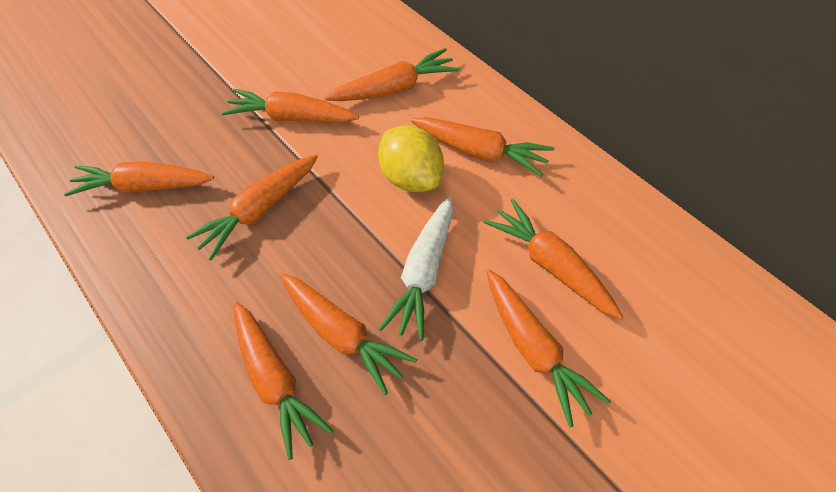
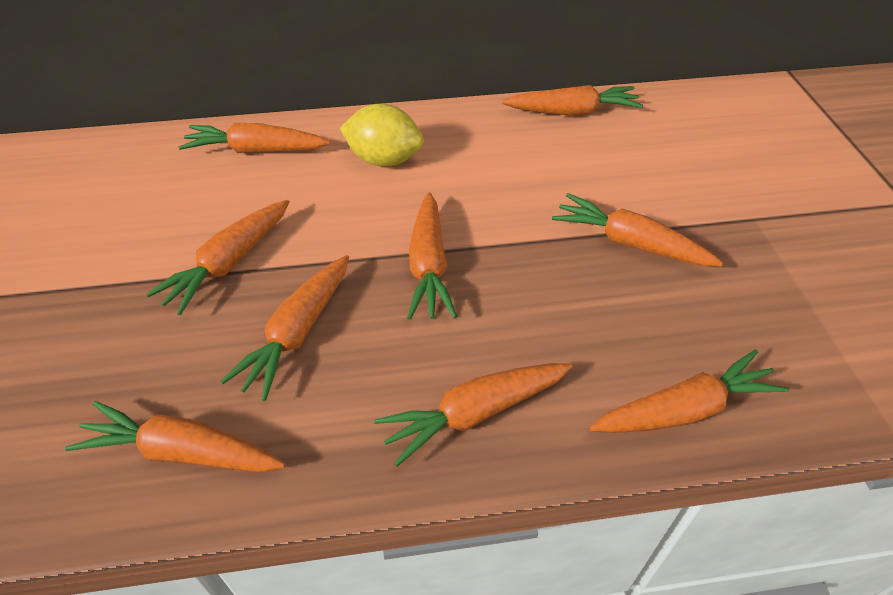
white carrot: [379,196,453,341] = 1 -> none = 0

